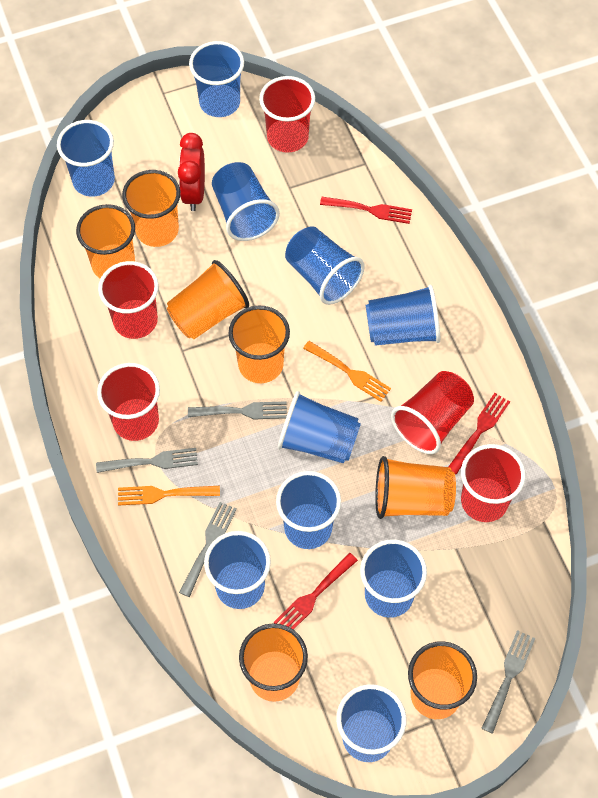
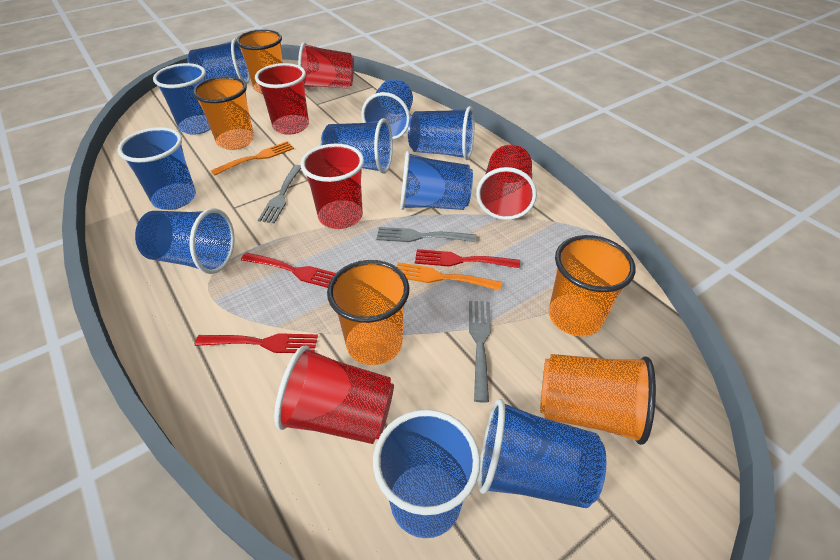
grey fork: [96,448,198,473] [179,502,237,597] [188,401,287,419] [481,630,535,734] = 4 -> [258,165,301,223] [376,227,476,242] [469,301,491,403] = 3
orange cup: [76,204,135,279] [122,170,180,247] [167,260,249,339] [228,306,290,383] [239,623,308,702] [375,456,456,519] [408,641,477,719] = 7 -> [193,76,254,150] [236,30,283,94] [327,260,410,365] [540,354,656,445] [549,235,635,336] = 5
red clock: [178,133,205,211] = 1 -> none = 0

